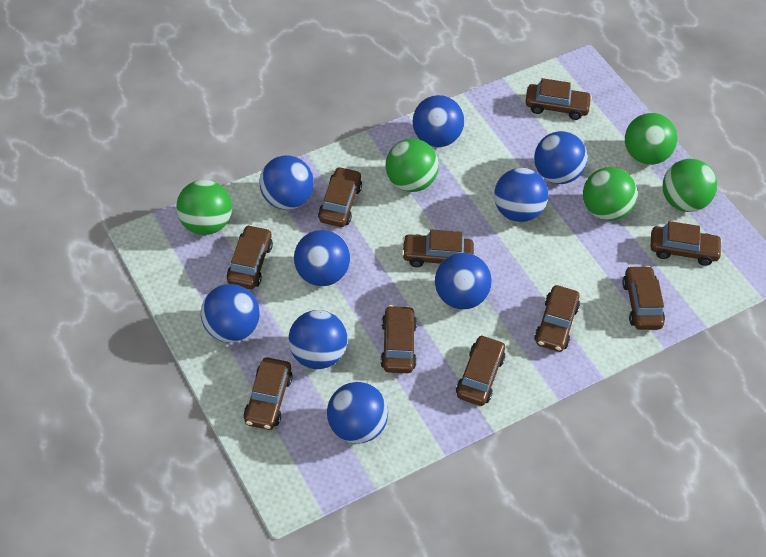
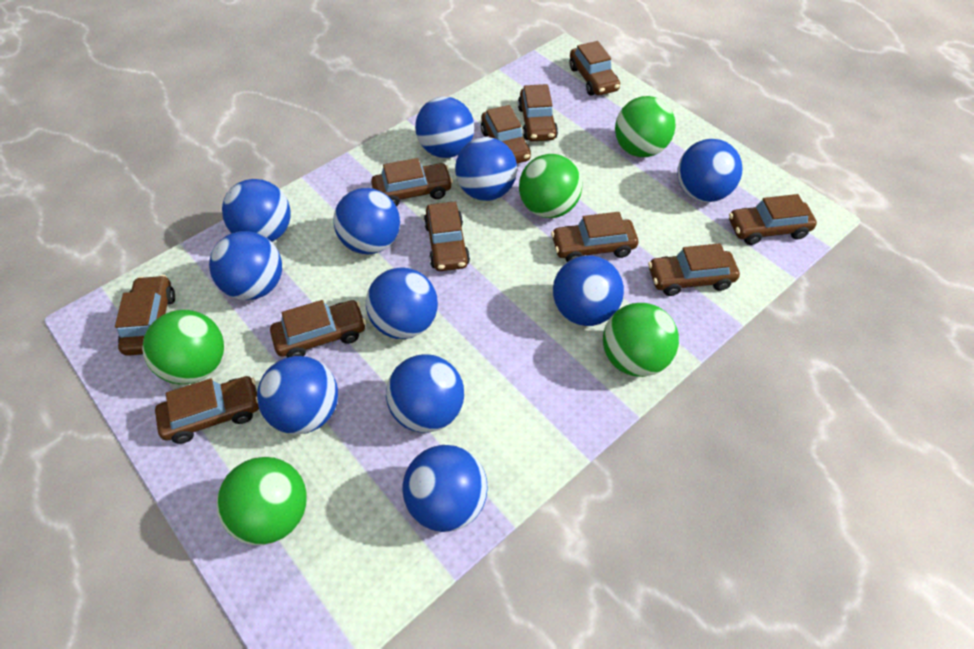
blue ball: [201,284,260,342] [260,155,314,210] [288,310,347,369] [294,230,350,286] [327,382,388,444] [412,95,464,147] [435,253,492,310] [494,168,548,222] [534,131,587,184] = 9 -> [209,231,282,300] [222,179,291,242] [257,356,338,435] [333,188,400,254] [366,267,438,339] [386,354,464,433] [403,445,488,532] [415,96,474,158] [455,137,517,201] [552,256,624,326] [677,139,743,202] = 11
brown car: [226,225,273,289] [243,357,293,430] [318,167,362,227] [380,305,417,373] [402,229,474,267] [456,335,505,406] [525,78,592,120] [534,285,580,352] [622,266,665,330] [650,221,722,266] = 10 -> [115,275,175,356] [155,376,259,444] [270,300,366,357] [371,158,453,207] [424,202,470,271] [481,105,531,163] [518,84,558,141] [551,212,638,262] [569,41,620,95] [648,243,740,296] [729,194,817,245] = 11

